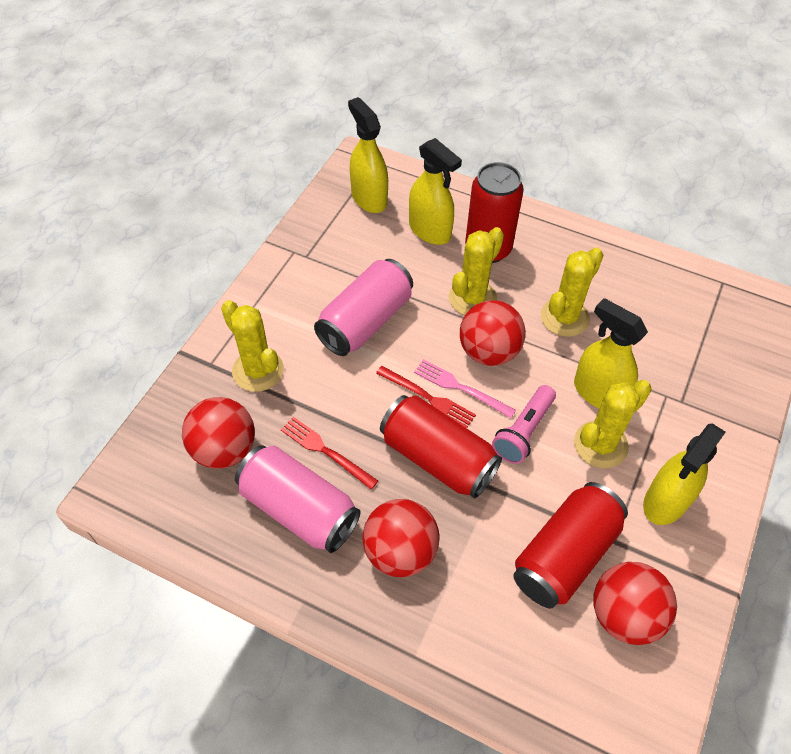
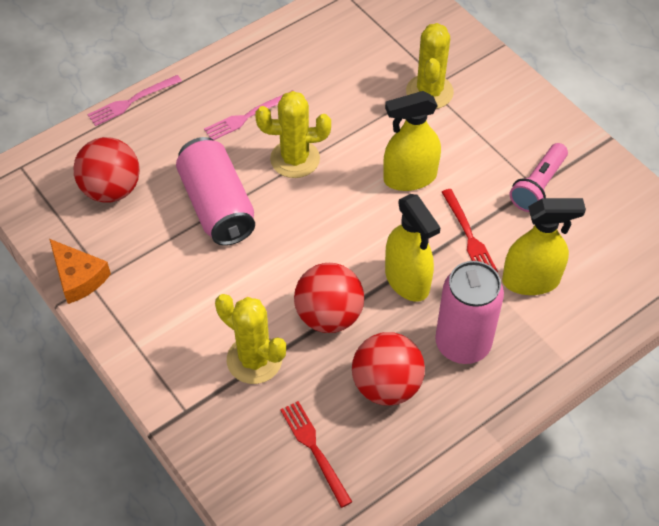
orange cheese: none = 0 -> [50,239,111,304] = 1
pink fork: [414,359,516,418] = 1 -> [87,75,182,126] [204,90,294,140] = 2
red ball: [182,397,255,469] [362,499,440,577] [460,300,526,366] [593,562,677,645] = 4 -> [73,137,140,203] [294,263,364,333] [352,332,425,406] = 3
red can: [380,395,502,499] [465,162,524,263] [513,482,628,608] = 3 -> none = 0
yellow cactus: [221,300,284,392] [449,227,504,315] [541,247,604,337] [574,380,652,468] = 4 -> [215,294,286,384] [255,91,331,178] [406,23,454,109] = 3
yellow spray bottle: [348,97,388,213] [409,138,462,245] [574,298,648,409] [643,423,726,525] = 4 -> [383,91,441,191] [385,194,441,302] [502,198,586,295] = 3

